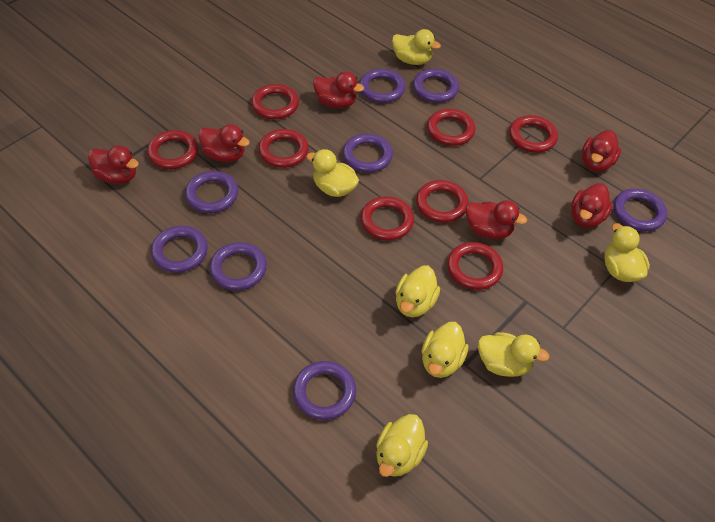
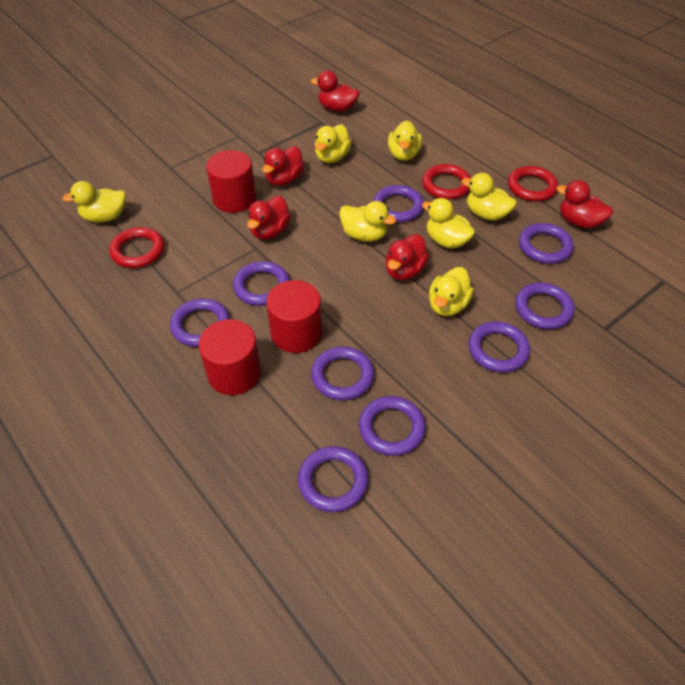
purple ring: [151,226,208,273] [185,171,238,213] [210,242,267,290] [293,361,356,420] [343,134,393,173] [359,69,405,103] [413,68,459,103] [613,188,667,231] = 8 -> [170,298,230,347] [233,261,290,306] [298,446,368,512] [311,346,374,400] [359,396,426,456] [373,185,424,222] [468,321,530,373] [515,283,575,329] [519,223,574,264] = 9
red cylinder: none = 0 -> [198,319,261,395] [206,150,256,213] [266,280,322,353] = 3
red duck: [88,146,139,184] [198,124,250,162] [313,71,364,108] [466,200,527,239] [571,183,613,228] [582,130,621,172] = 6 -> [247,196,291,240] [262,146,304,186] [311,71,360,112] [386,234,429,280] [556,180,613,229] = 5
red ring: [147,130,198,169] [251,84,299,119] [258,129,309,168] [360,196,414,240] [416,180,469,223] [427,109,476,146] [447,242,503,290] [509,115,558,153] = 8 -> [109,227,164,268] [422,164,471,200] [508,166,558,202] = 3

